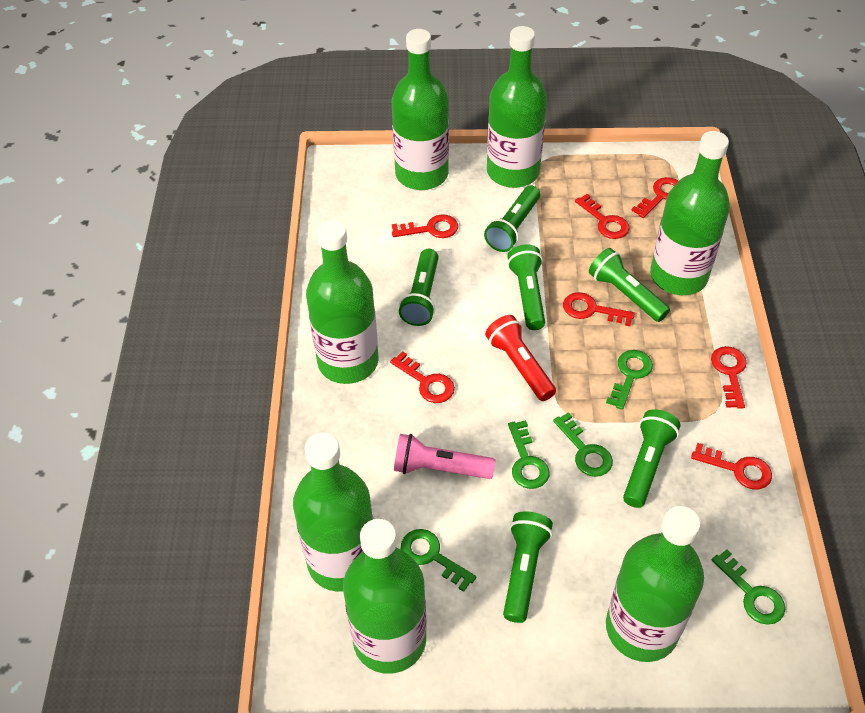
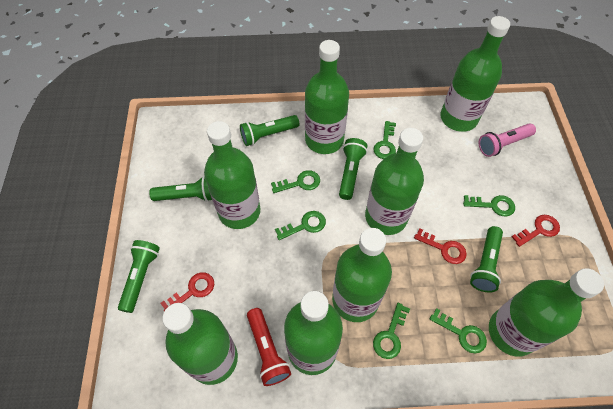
green bottle: [293,433,373,592] [306,220,379,384] [343,519,426,674] [392,29,449,190] [487,26,547,188] [606,506,704,662] [650,131,730,295] = 7 -> [162,303,238,385] [204,121,260,229] [284,291,343,375] [305,40,349,154] [332,228,392,322] [365,128,424,235] [440,16,510,132] [489,268,604,357] = 8
green flashlight: [399,249,439,326] [484,186,540,252] [503,511,553,623] [507,244,545,330] [589,248,670,322] [623,409,681,508] = 6 -> [118,240,160,313] [149,176,212,202] [240,115,299,146] [339,138,367,200] [470,226,503,293] = 5
green key: [401,529,476,592] [508,420,549,489] [553,412,613,477] [606,350,653,410] [712,549,785,625] = 5 -> [271,170,320,193] [275,211,326,240] [373,121,396,159] [373,303,410,359] [430,308,487,353] [463,195,515,216] = 6
red key: [390,351,455,403] [392,214,458,238] [563,292,635,326] [575,194,629,239] [631,177,678,218] [691,443,772,489] [711,346,747,409] = 7 -> [160,272,214,311] [414,228,467,264] [512,215,560,247] = 3

